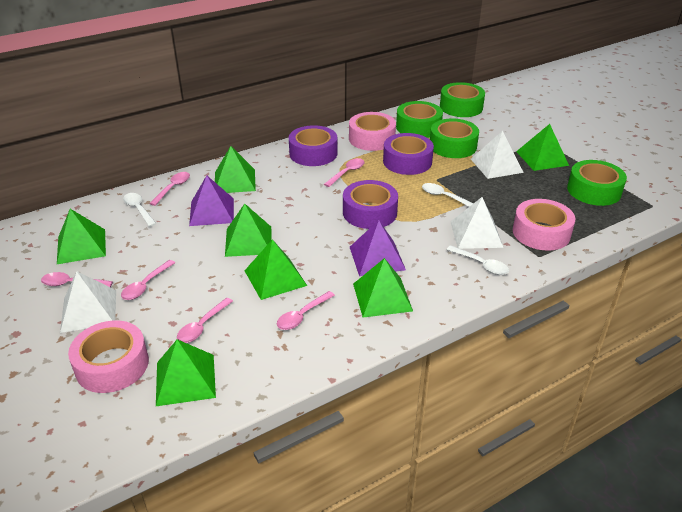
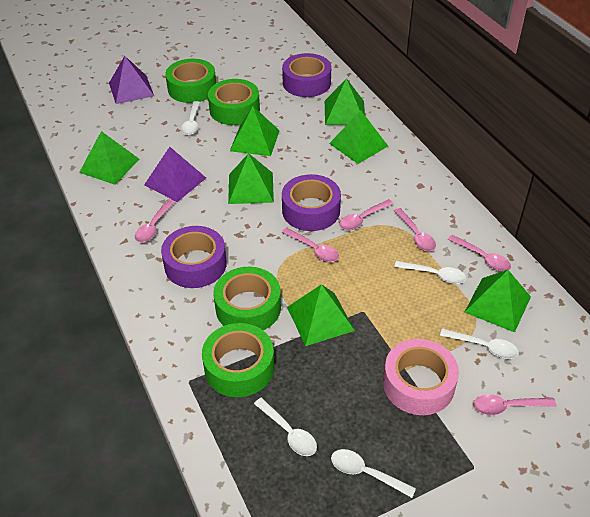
pink tape: [68,321,149,393] [349,112,396,151] [513,199,575,251] = 3 -> [383,339,459,415] = 1
white pyramid: [60,271,116,333] [451,197,503,249] [471,131,524,179] = 3 -> none = 0
white spoon: [123,193,156,227] [422,183,473,207] [447,245,509,275] = 3 -> [181,101,200,135] [254,398,317,456] [331,449,416,498] [394,261,466,284] [440,328,519,359] = 5

